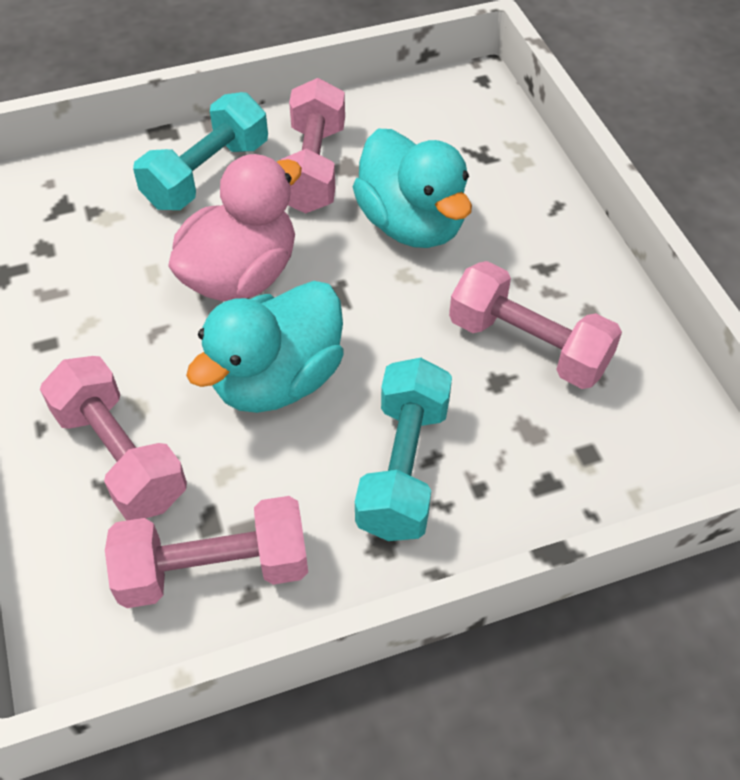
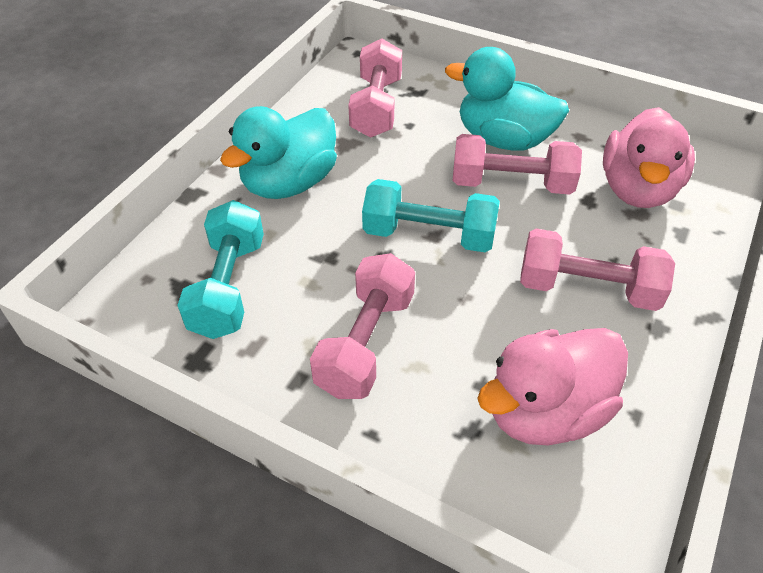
pink duck: [168,154,302,301] = 1 -> [477,328,628,445] [603,107,695,208] = 2

